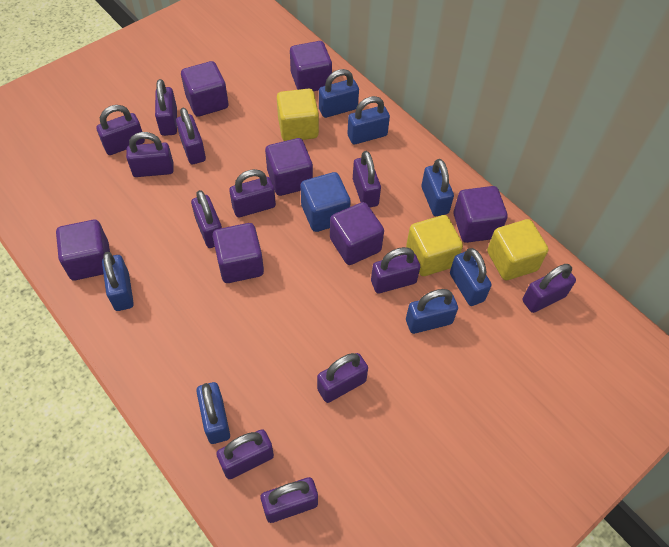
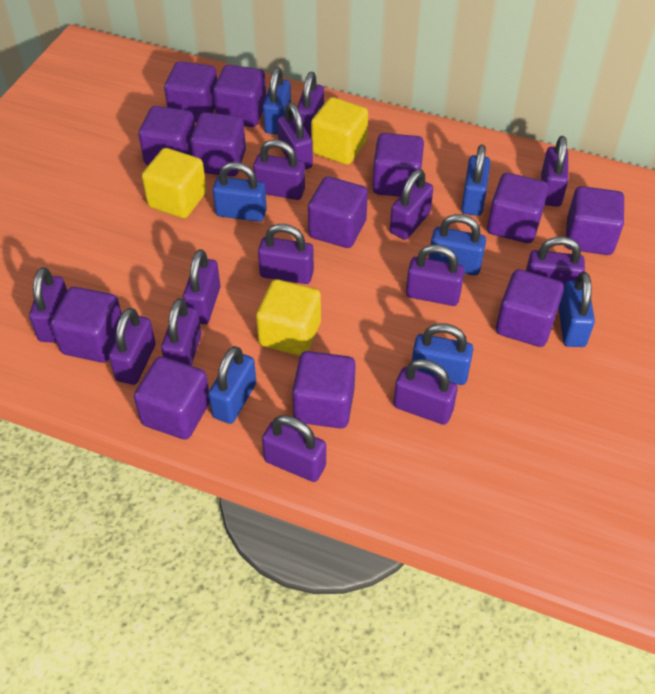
blue cube: [301,172,351,232] = 1 -> none = 0
purple cube: [56,220,110,280] [181,61,228,117] [213,223,264,283] [265,138,313,196] [290,41,332,91] [330,202,384,265] [454,186,508,243] = 7 -> [51,287,122,363] [134,356,210,440] [138,106,195,165] [164,61,217,122] [190,112,246,177] [213,65,266,127] [292,351,356,429] [308,176,368,248] [372,133,424,197] [487,173,548,243] [496,269,564,347] [566,186,624,255] = 12
purple padlock: [96,105,145,155] [126,132,174,177] [155,79,177,136] [176,108,206,164] [191,190,222,248] [216,429,274,479] [229,169,276,217] [261,477,318,523] [317,353,368,403] [353,151,381,207] [371,247,420,293] [523,264,576,313] = 12 -> [29,267,67,343] [109,308,156,385] [161,298,201,366] [183,249,220,324] [253,140,305,200] [258,224,314,284] [262,415,326,482] [277,103,313,170] [297,72,324,137] [390,169,433,240] [393,359,458,425] [406,244,465,306] [526,236,585,286] [541,136,568,207] = 14

